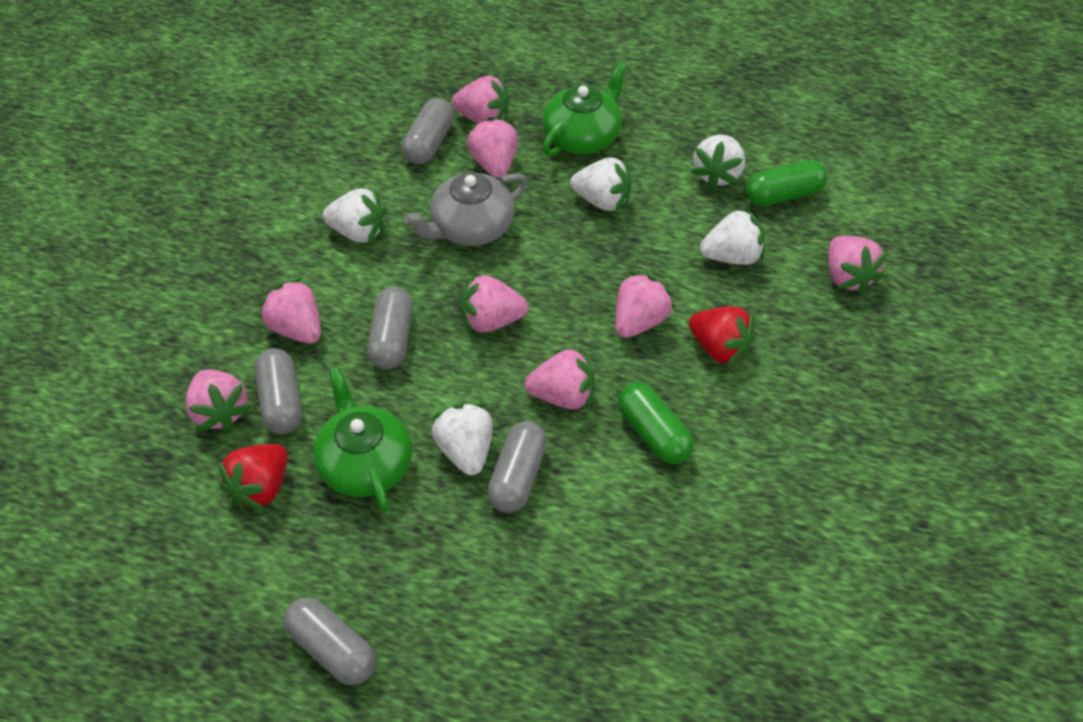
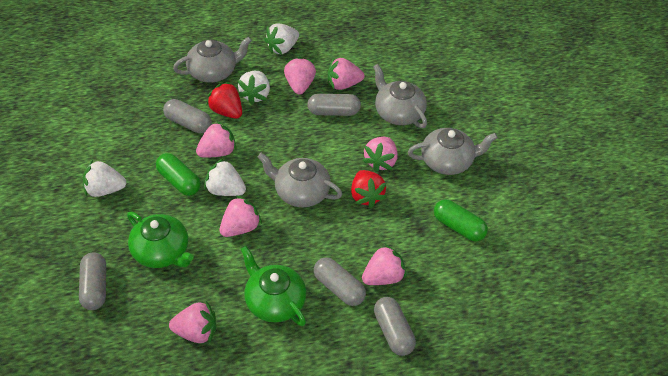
grey teapot: [404,172,527,246] = 1 -> [173,37,252,83] [258,153,342,207] [373,64,427,128] [408,128,498,175] = 4
pink strawberry: [185,370,251,431] [259,278,321,344] [452,76,510,123] [461,274,529,333] [467,117,518,178] [525,347,595,409] [615,272,675,338] [828,236,887,294] = 8 -> [169,301,216,343] [196,121,237,158] [219,195,262,237] [284,57,316,95] [328,58,364,90] [362,137,398,172] [362,244,406,285] = 7
white strawberry: [323,189,386,244] [432,403,493,475] [570,158,632,212] [691,135,745,189] [700,207,765,265] = 5 -> [83,160,126,197] [204,158,246,196] [238,71,270,105] [264,23,299,54] = 4

